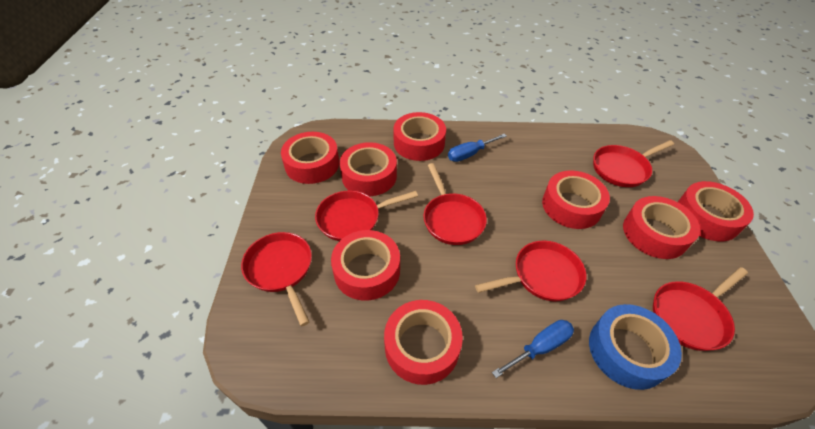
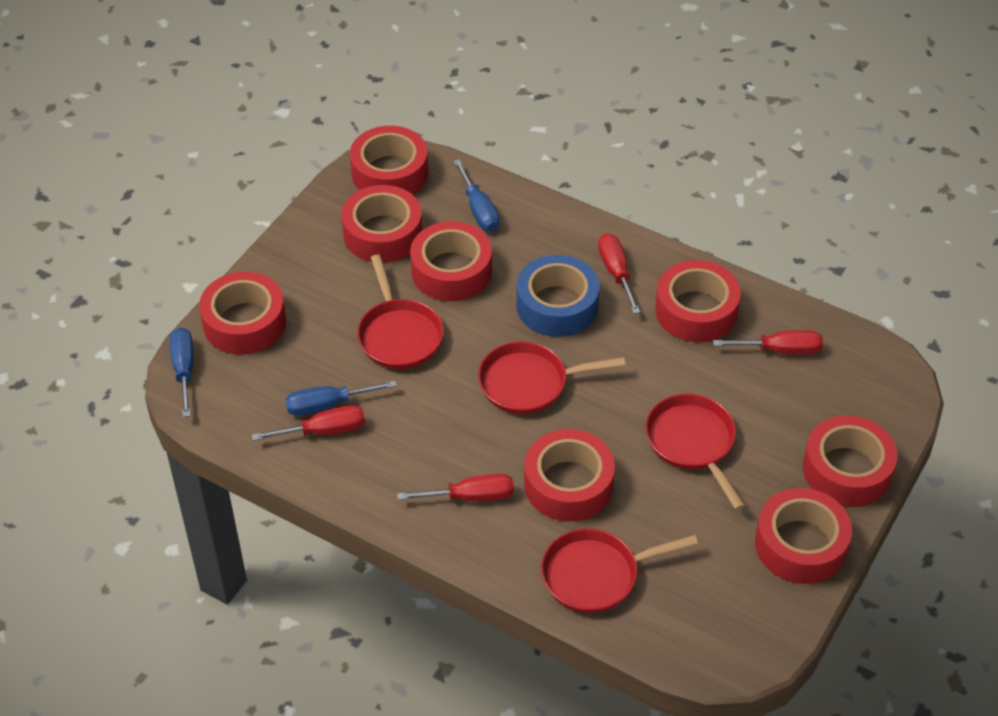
blue screwdriver: [448,134,507,162] [492,320,574,378] = 2 -> [170,327,194,417] [285,380,397,416] [453,159,500,232] = 3
red pan: [241,232,312,326] [315,190,418,241] [423,163,487,245] [475,241,587,302] [593,140,674,187] [653,267,748,351] = 6 -> [357,254,444,369] [478,341,626,414] [541,528,698,613] [645,394,745,510] = 4
red screwdriver: none = 0 -> [252,405,365,441] [397,474,514,502] [598,233,640,314] [713,330,823,355] = 4

